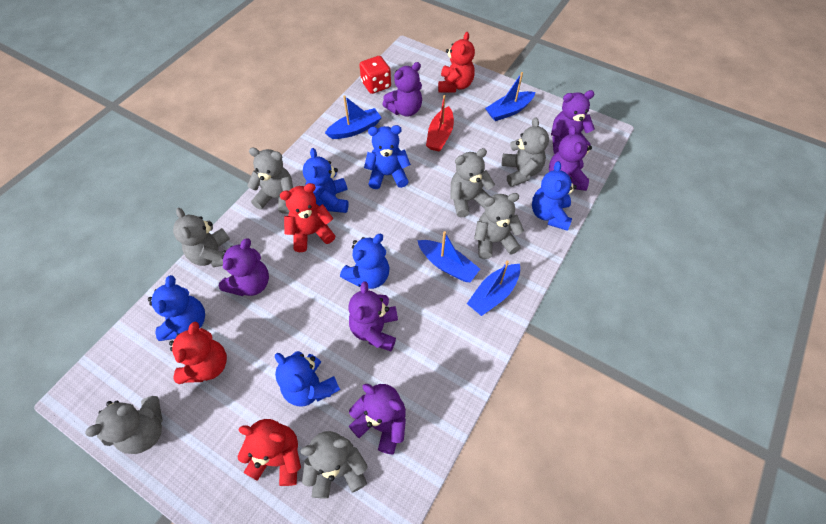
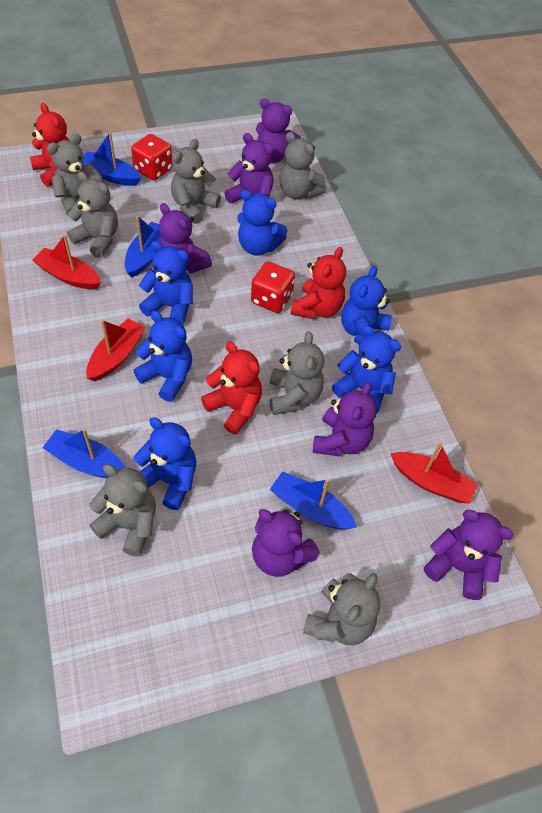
red boat: [426,95,454,152] = 1 -> [32,234,101,290] [86,318,146,382] [390,442,478,504] = 3
red dice: [359,56,391,94] = 1 -> [131,134,173,180] [251,261,295,313] = 2
red teddy bear: [169,322,227,384] [237,419,301,486] [280,183,335,252] [438,32,475,93] = 4 -> [30,103,69,187] [201,341,262,434] [291,247,346,319] = 3

